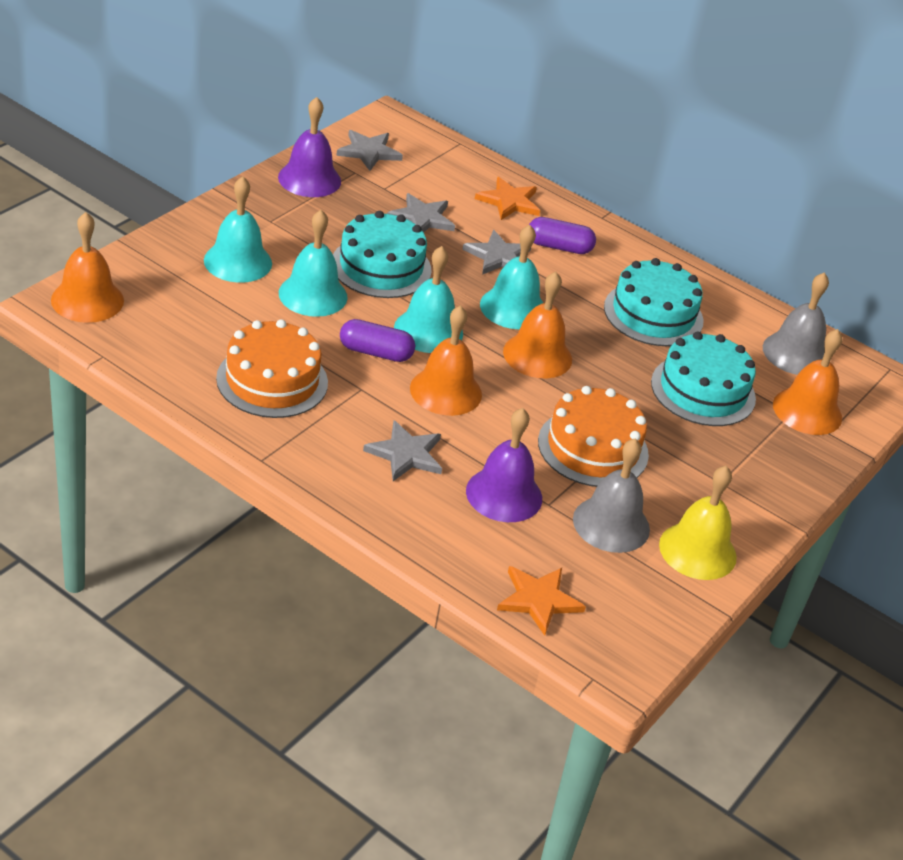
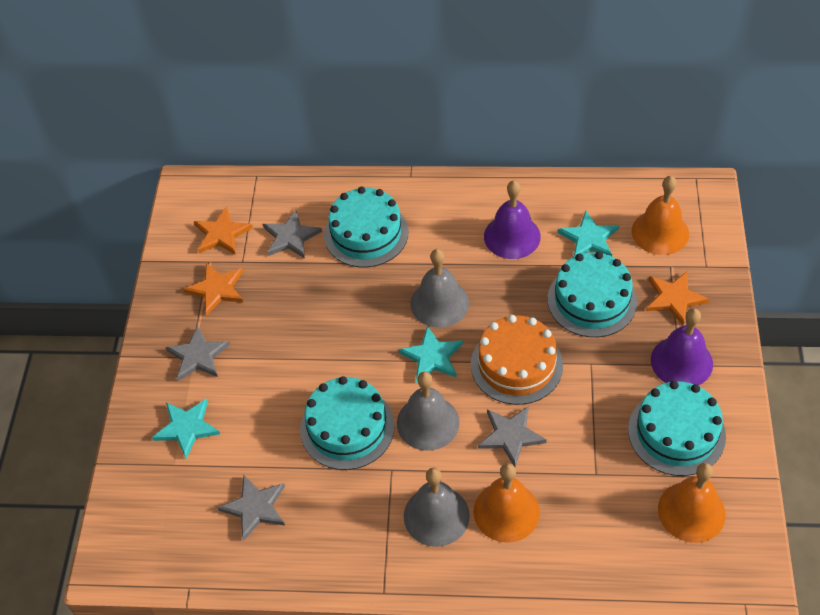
grey bell: [573,438,650,553] [763,272,829,375] = 2 -> [397,372,459,451] [404,468,470,547] [410,249,469,328] = 3
orange bell: [51,212,124,323] [410,305,482,416] [503,272,572,378] [773,329,842,435] = 4 -> [473,463,540,543] [631,176,689,255] [658,463,726,543] = 3
orange cake: [216,319,328,418] [538,386,649,487] = 2 -> [471,315,563,405] = 1
orange star: [475,177,540,220] [497,566,586,636] = 2 -> [184,263,243,315] [194,206,253,255] [646,271,709,325] = 3
purple capsule: [340,319,415,362] [529,217,596,254] = 2 -> none = 0
turquoise bell: [204,176,272,283] [279,210,347,317] [394,246,463,353] [480,225,543,329] = 4 -> none = 0
turquoise cake: [333,211,432,298] [604,258,703,346] [651,332,756,426] = 3 -> [300,376,395,470] [324,187,409,267] [548,251,637,337] [628,381,726,476] = 4
turquoise star: none = 0 -> [152,399,220,458] [398,326,463,383] [558,211,619,256] = 3
yellow bell: [659,466,737,580] = 1 -> none = 0

